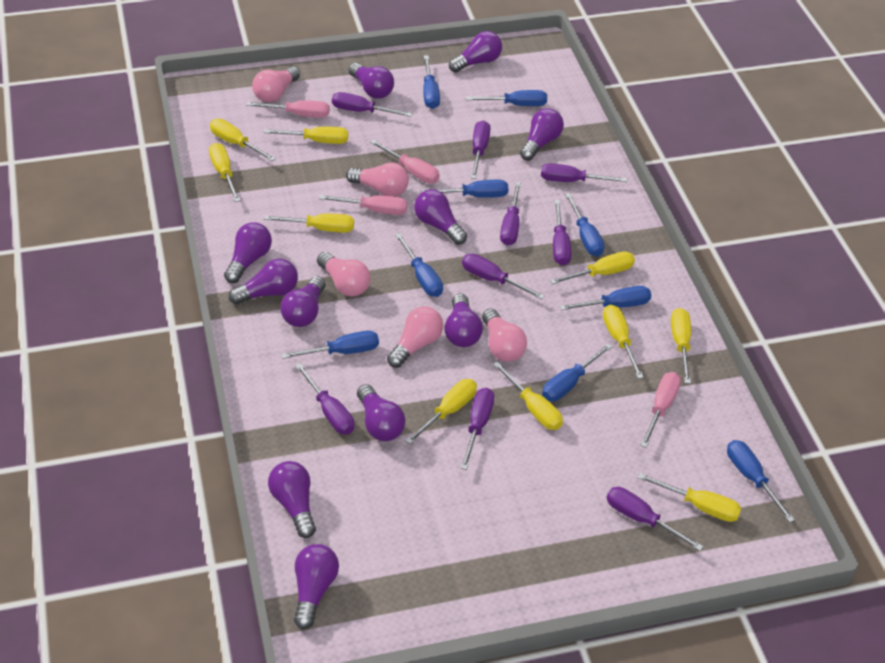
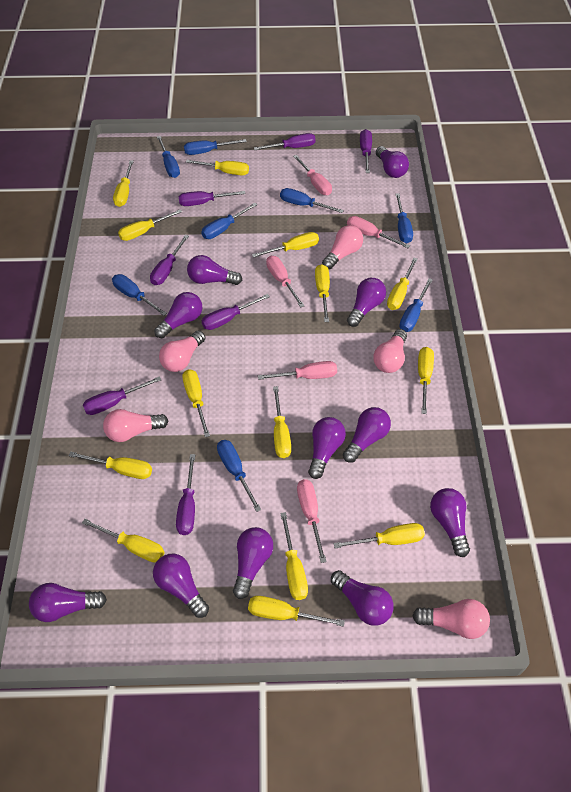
blue screwdriver: [281,331,379,359] [395,233,443,297] [421,180,508,198] [423,56,440,109] [466,90,547,106] [542,344,613,402] [560,286,651,311] [565,193,605,256] [727,440,795,523] = 9 -> [112,274,167,316] [157,136,180,178] [184,139,247,155] [201,203,257,239] [217,440,261,512] [280,188,344,213] [395,193,413,243] [399,278,433,332] = 8
pink screwdriver: [246,100,330,118] [319,195,407,215] [370,140,440,183] [640,372,681,448] = 4 -> [258,361,337,380] [266,256,304,308] [293,155,332,195] [297,479,327,563] [347,216,410,248] = 5
purple screwdriver: [295,363,354,435] [332,92,412,117] [461,388,494,470] [462,254,545,299] [471,120,490,179] [500,182,521,246] [541,163,627,182] [553,200,571,266] [607,487,704,551] = 9 -> [83,376,161,415] [150,235,189,285] [176,454,195,535] [178,191,245,206] [202,294,270,330] [254,133,316,150] [360,129,372,173] = 7
yellow screwdriver: [209,143,240,202] [210,119,276,161] [263,126,348,144] [264,214,354,233] [405,379,477,444] [493,361,563,430] [550,251,635,284] [603,304,644,379] [637,473,741,522] [671,308,691,384] = 10 -> [69,452,152,479] [82,519,165,563] [113,160,134,207] [118,209,182,241] [182,369,210,437] [186,160,249,176] [248,596,345,627] [252,232,319,258] [273,386,291,458] [280,512,308,600] [315,264,330,322] [333,523,425,548] [387,258,418,310] [418,347,434,414] = 14

